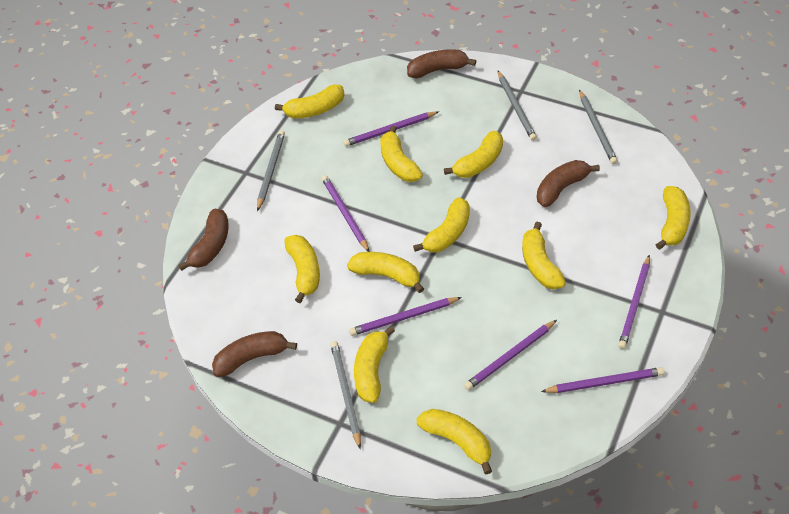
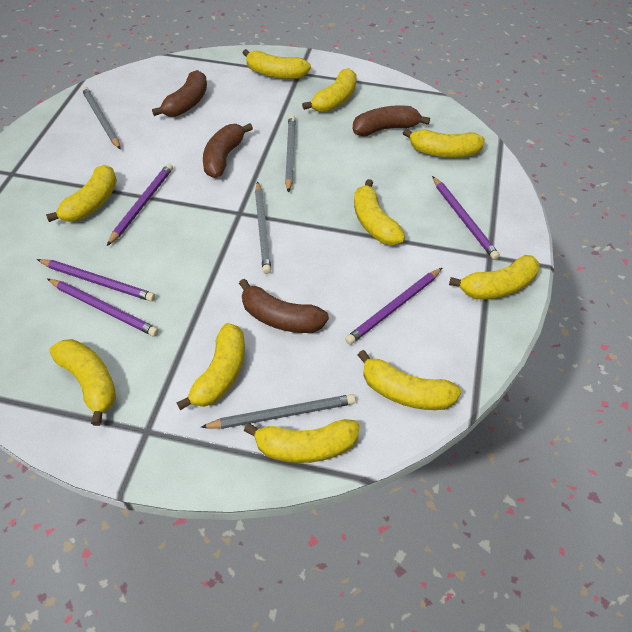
purple pencil: [321,175,369,252] [343,111,439,147] [349,297,462,336] [464,320,557,390] [541,367,664,393] [618,255,650,349] = 6 -> [37,259,155,302] [47,279,159,336] [107,163,173,246] [345,268,442,345] [432,176,500,260] = 5

